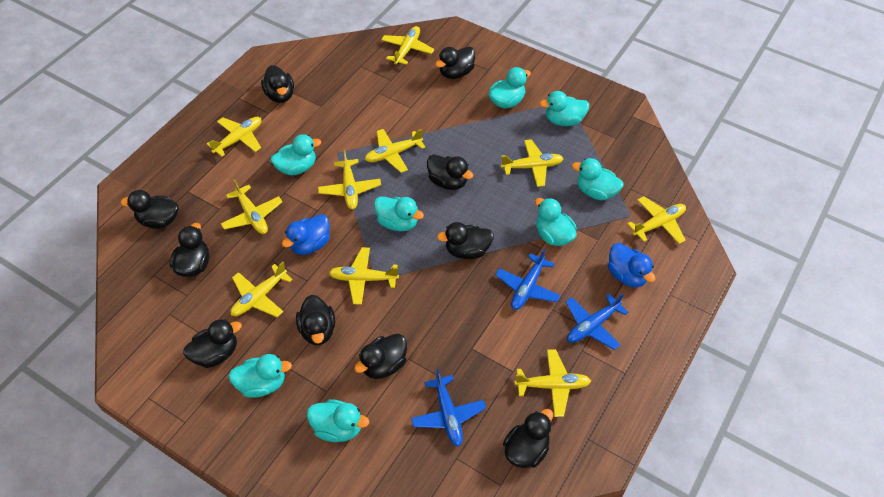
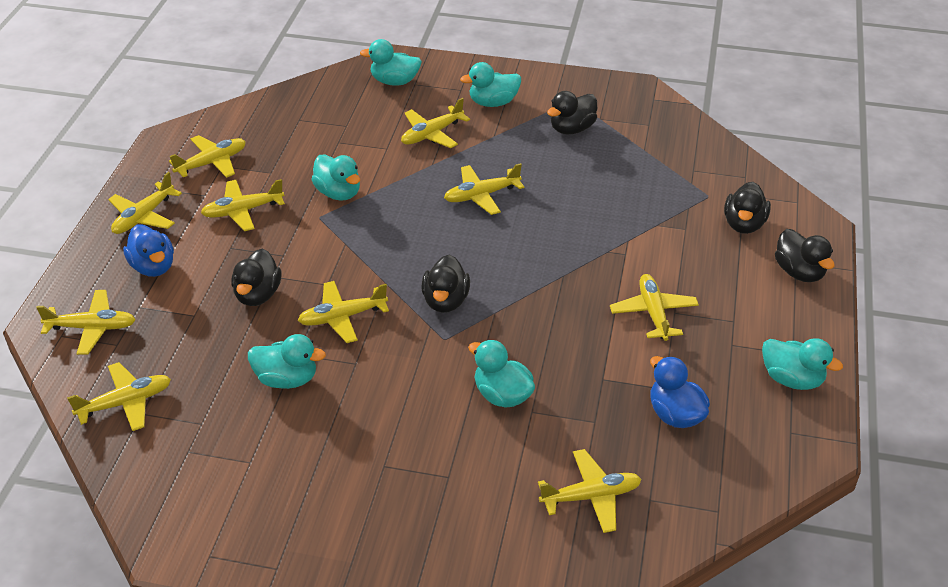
black duck: [121,190,178,229] [170,223,210,277] [183,319,242,368] [261,65,294,103] [296,295,335,345] [354,334,407,379] [427,154,473,190] [435,46,475,79] [437,222,494,259] [503,409,553,468] = 10 -> [231,249,281,306] [421,255,470,313] [547,91,597,135] [724,182,771,234] [775,229,835,282] = 5
blue plane: [411,369,486,447] [495,248,561,310] [566,293,629,350] = 3 -> none = 0
turquoise duck: [228,354,292,398] [271,134,321,175] [307,399,369,442] [374,196,424,232] [488,67,531,109] [535,198,577,246] [540,91,589,126] [572,158,623,200] = 8 -> [248,334,326,389] [311,155,360,201] [360,39,422,86] [460,62,521,107] [468,340,535,408] [762,338,843,390] = 6

